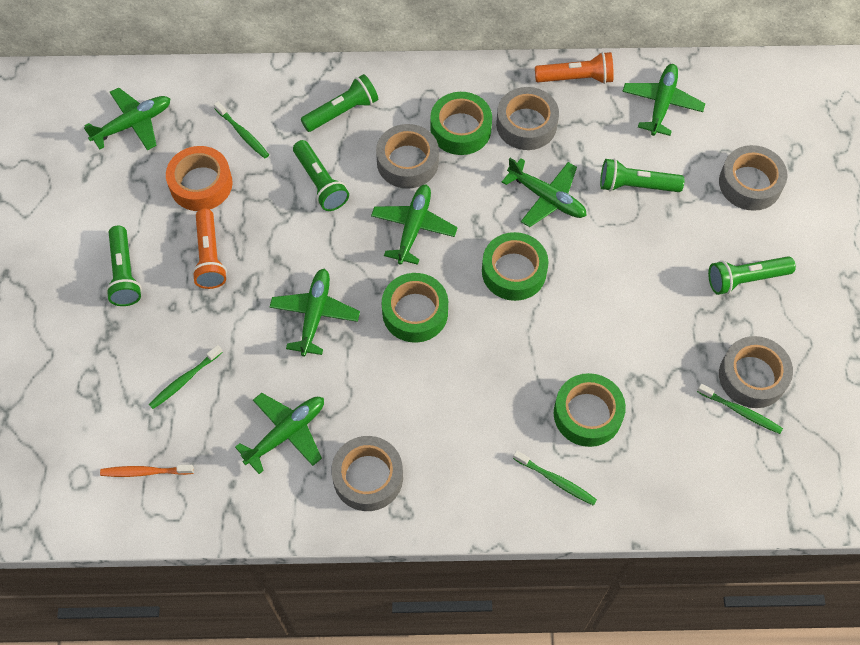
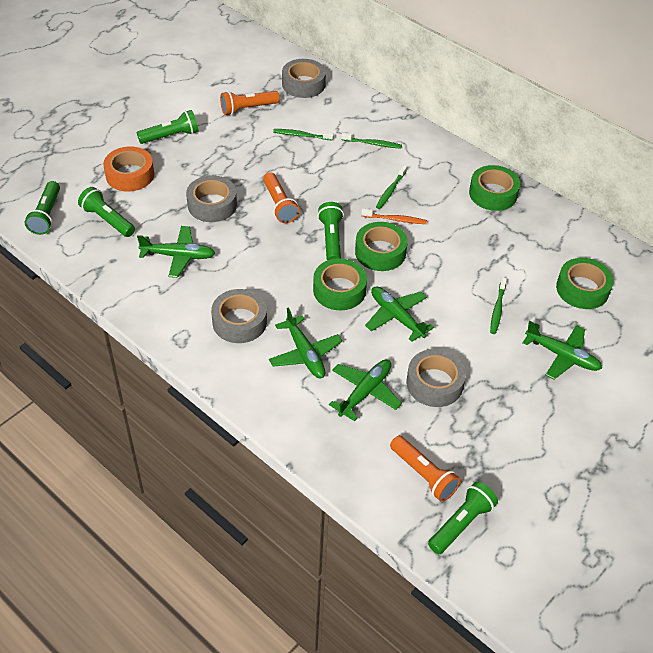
green plane: [84,87,170,150] [235,393,324,474] [270,268,360,356] [371,184,458,265] [502,158,587,227] [622,64,705,136] = 6 -> [137,226,215,278] [269,307,342,378] [329,360,402,421] [365,287,434,342] [523,321,602,379] = 5
grey tape: [331,436,403,511] [376,124,439,189] [496,87,559,150] [719,145,788,211] [719,336,793,408] = 5 -> [186,175,237,222] [211,289,267,343] [282,59,326,98] [406,349,466,407] = 4
orange flashlight: [192,209,227,289] [535,52,614,84] = 2 -> [220,91,280,115] [263,172,299,223] [390,436,461,502] = 3

